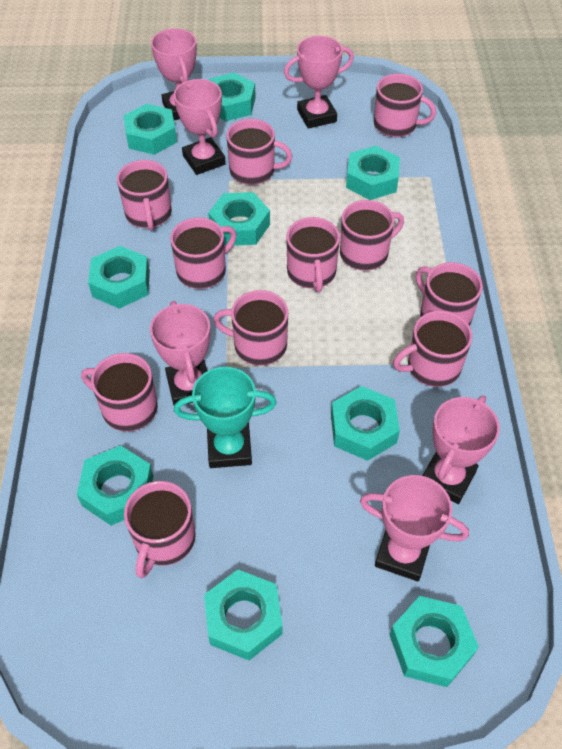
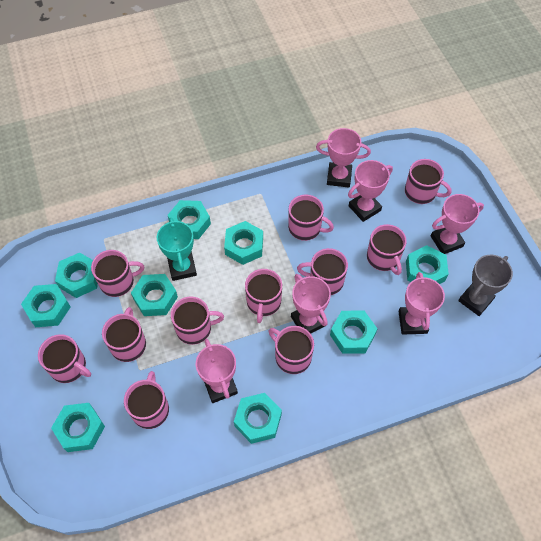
grey trophy: none = 0 -> [458,255,513,316] = 1

